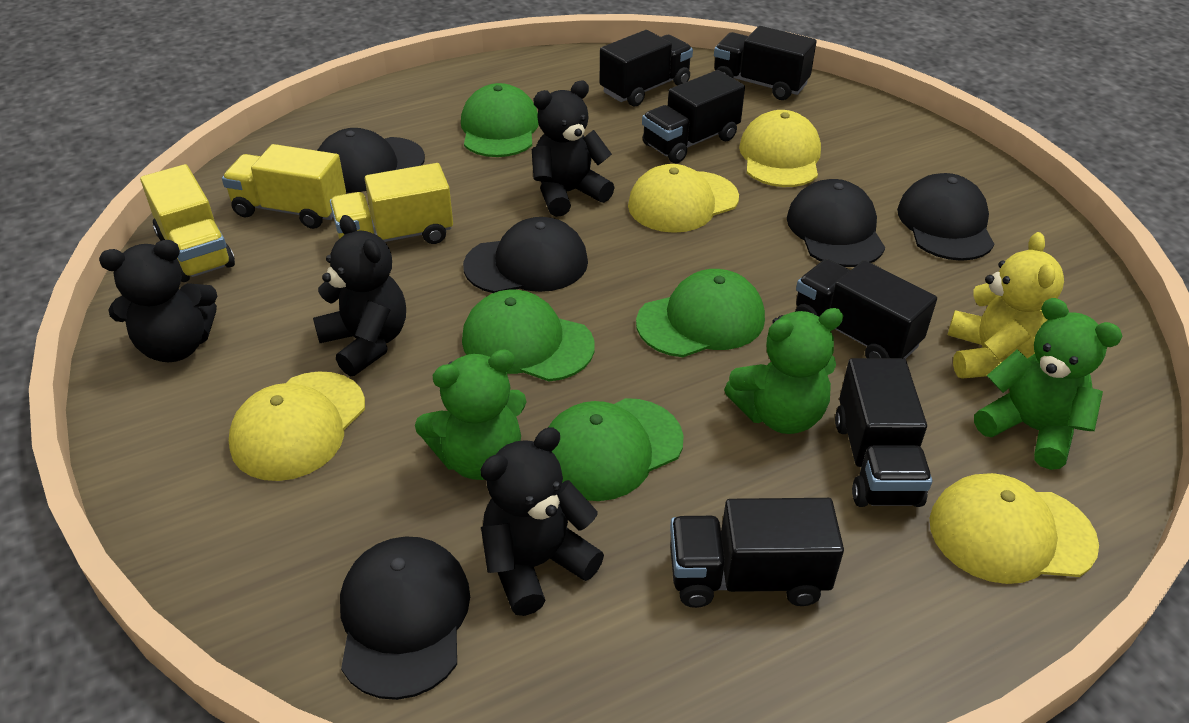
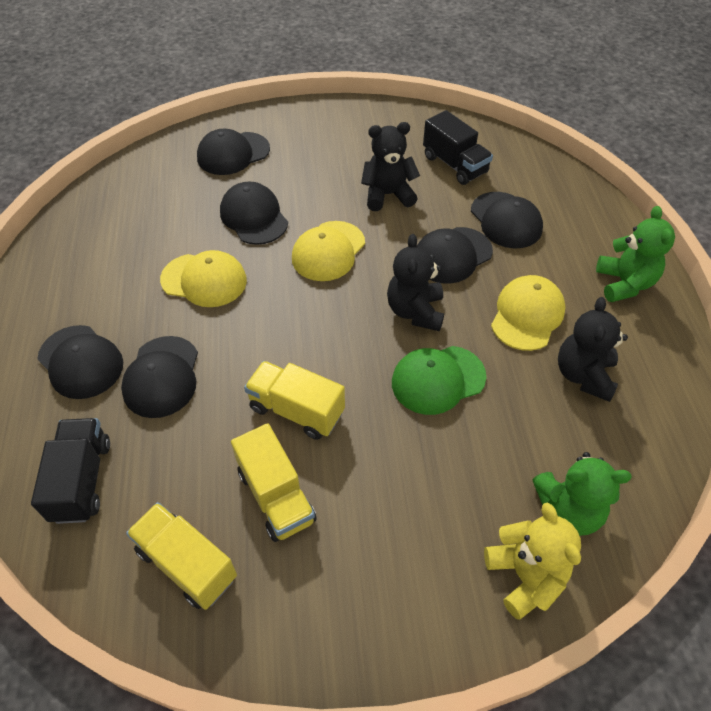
black cap: [317,128,425,193] [340,536,470,700] [463,217,588,293] [787,179,885,267] [897,173,994,261] = 5 -> [38,325,123,399] [121,336,198,418] [197,129,270,175] [220,181,288,245] [417,227,493,284] [471,192,543,249] = 6
black teddy bear: [99,240,217,362] [313,215,406,377] [481,427,604,616] [532,80,614,217] = 4 -> [361,122,420,211] [387,234,444,331] [558,297,628,402] = 3
black truck: [599,30,693,106] [642,70,745,163] [670,498,844,608] [714,26,817,100] [795,259,937,359] [835,358,932,507] = 6 -> [31,418,110,524] [423,110,493,185] = 2
green cap: [461,83,539,157] [462,290,595,381] [549,398,684,501] [636,269,765,357] = 4 -> [392,346,486,415] = 1
green teddy bear: [415,349,527,480] [724,308,844,434] [974,298,1122,470] = 3 -> [532,452,632,536] [596,206,675,302] = 2
yellow cap: [229,371,365,481] [628,164,739,233] [739,110,821,187] [930,473,1099,584] = 4 -> [160,250,247,307] [292,221,365,281] [491,275,566,351] = 3

